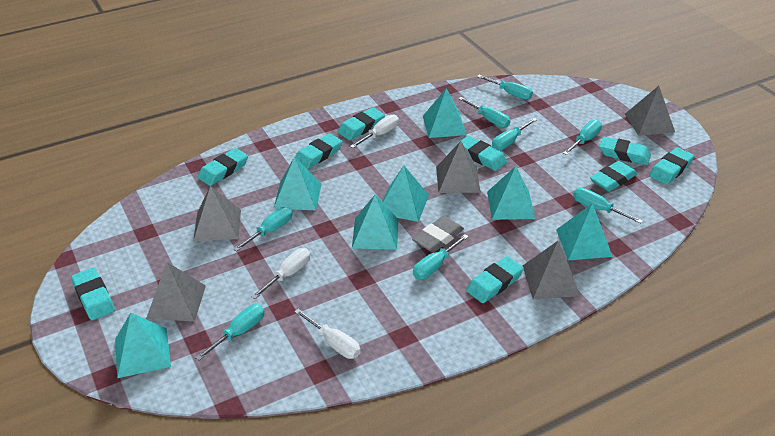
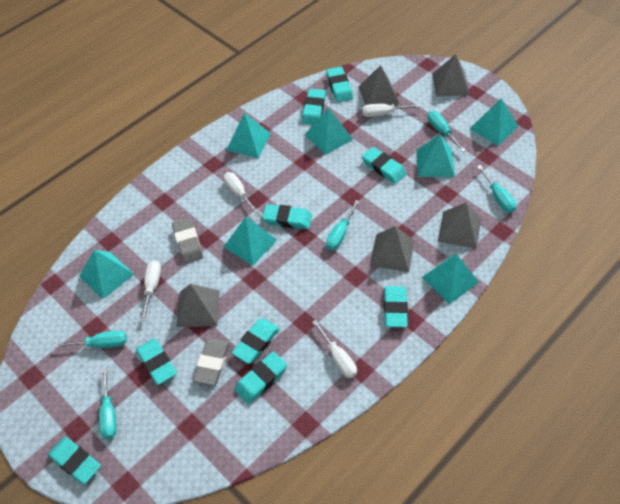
grey eraser: [412,216,464,253] = 1 -> [172,218,203,264] [193,338,230,385] = 2
turquoise screwdriver: [195,304,264,361] [233,207,292,252] [413,234,469,279] [458,97,510,128] [477,75,533,100] [492,118,537,150] [563,120,602,155] [573,188,643,223] = 8 -> [54,331,127,348] [99,368,117,439] [326,200,360,250] [427,111,466,152] [477,165,516,213] = 5
white screwdriver: [251,248,310,299] [294,309,361,359] [350,115,399,148] = 3 -> [141,260,161,321] [224,172,260,216] [312,320,357,378] [362,103,420,117] = 4

